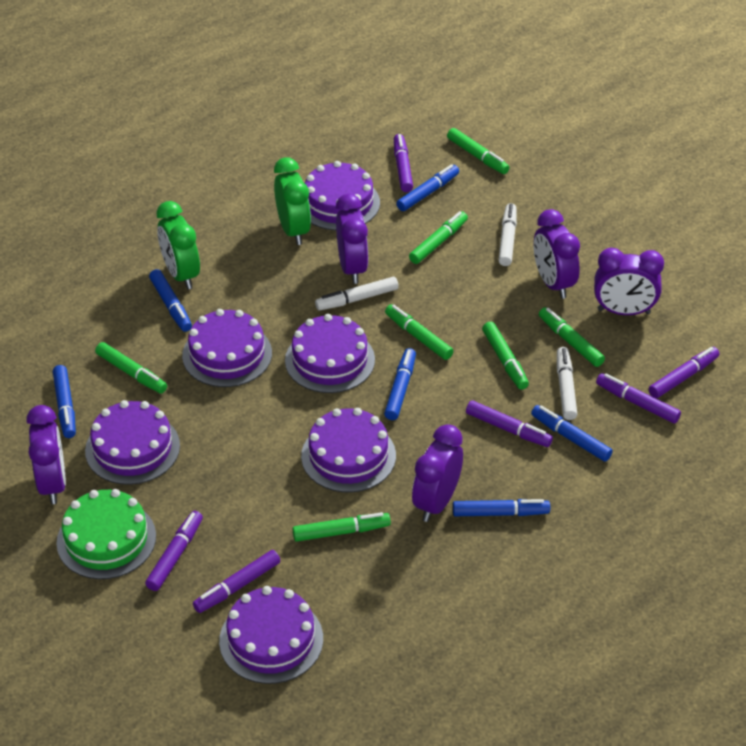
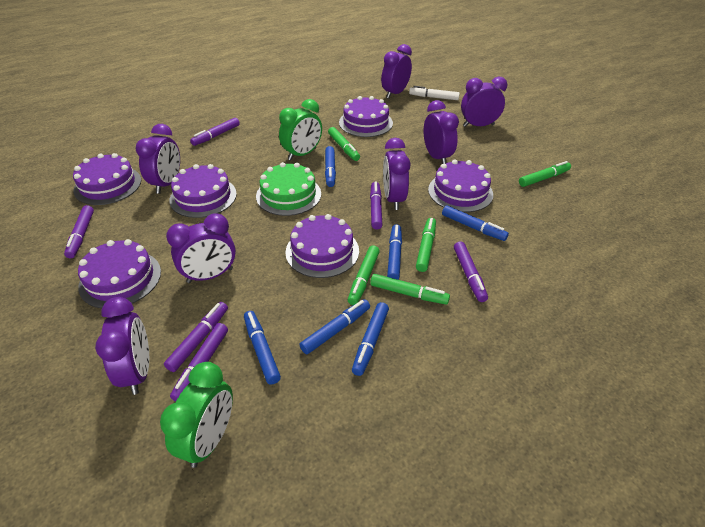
green marker: [95,342,167,393] [293,512,391,542] [385,304,453,360] [409,211,468,264] [447,128,510,174] [482,322,529,390] [539,307,605,367] = 7 -> [328,127,360,161] [348,245,380,305] [370,274,450,305] [416,218,436,272] [519,161,571,187] = 5
purple clock: [26,405,66,504] [336,194,368,284] [412,424,463,522] [534,209,580,299] [594,248,664,315] = 5 -> [95,297,149,395] [136,124,180,194] [166,213,236,283] [381,44,412,99] [383,138,410,210] [424,100,459,164] [461,77,508,127] = 7
white marker: [315,277,399,311] [499,203,517,266] [557,347,578,420] = 3 -> [409,86,460,100] = 1

